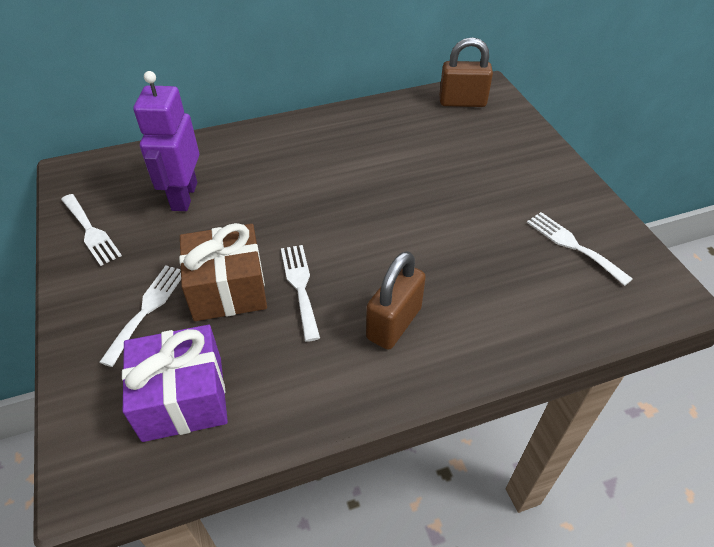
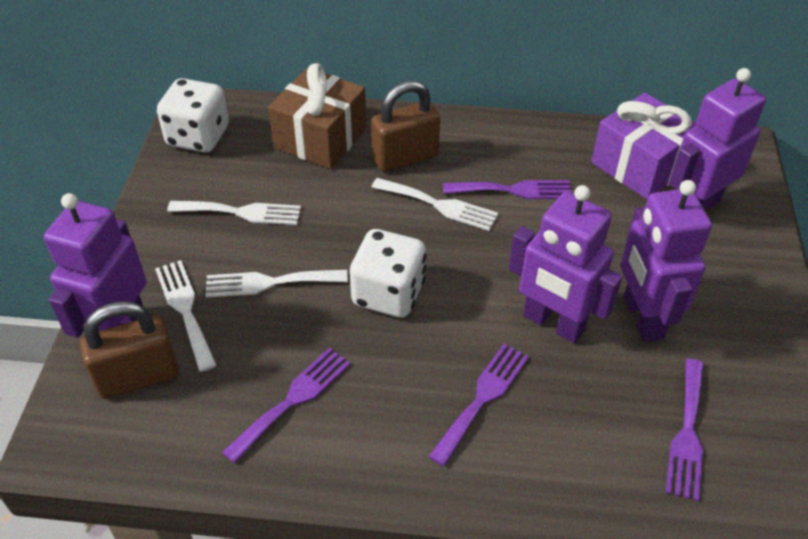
purple fork: none = 0 -> [222,348,351,464] [429,344,529,466] [443,180,572,199] [666,359,704,501] = 4
purple robot: [134,71,199,211] = 1 -> [44,193,147,338] [509,185,622,343] [621,180,712,342] [669,68,766,209] = 4
white dice: none = 0 -> [157,78,229,153] [350,229,426,318] = 2

